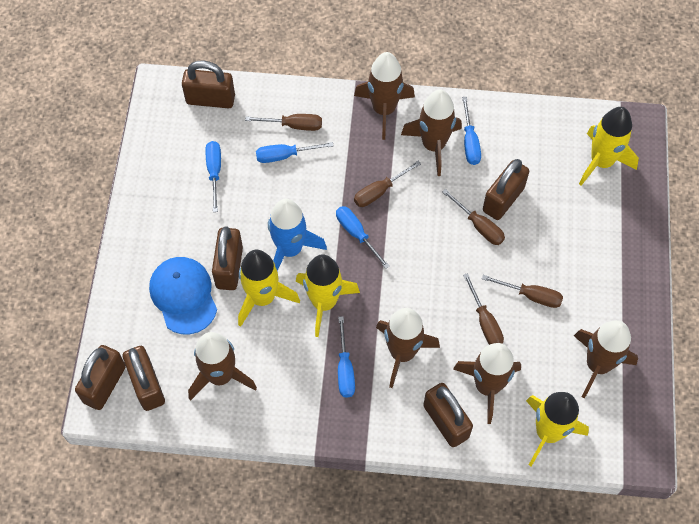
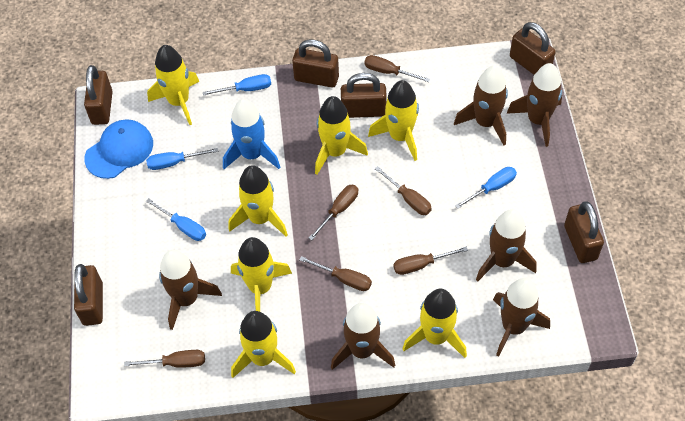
blue screwdriver: [205,141,221,212] [256,142,334,163] [336,206,390,269] [338,316,355,398] [462,97,481,165] = 5 -> [146,148,218,170] [146,198,206,241] [203,74,271,96] [455,167,517,209] = 4
brown screwdriver: [245,114,322,131] [354,161,421,207] [442,189,505,245] [463,273,504,345] [482,275,563,308] = 5 -> [124,350,205,368] [299,256,372,291] [309,185,358,240] [364,55,430,82] [375,166,432,215] [393,247,468,275] = 6
yellow rocket: [238,250,300,327] [296,254,360,337] [526,392,589,467] [579,107,639,186] = 4 -> [147,45,199,125] [229,165,288,236] [231,237,292,312] [231,311,296,378] [315,96,368,175] [368,80,419,161] [403,289,467,358] = 7

